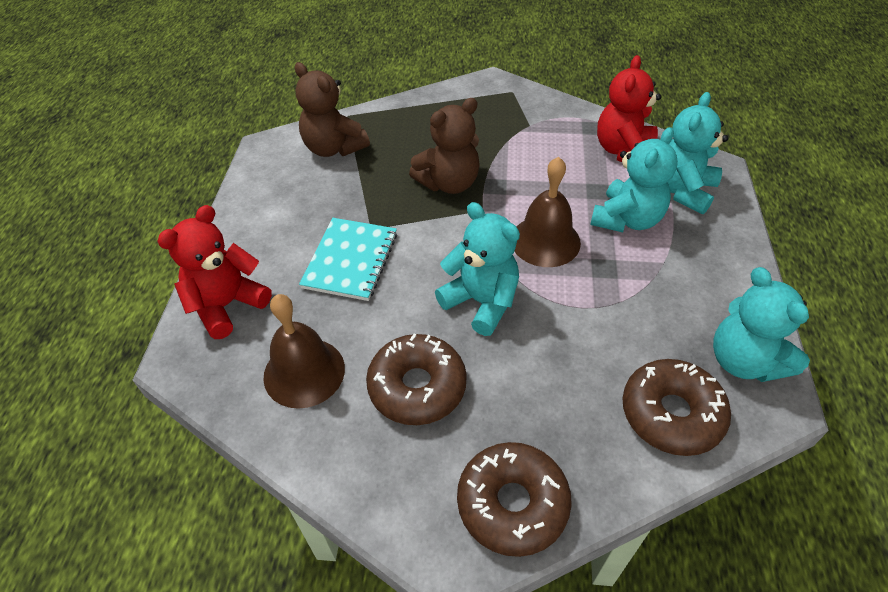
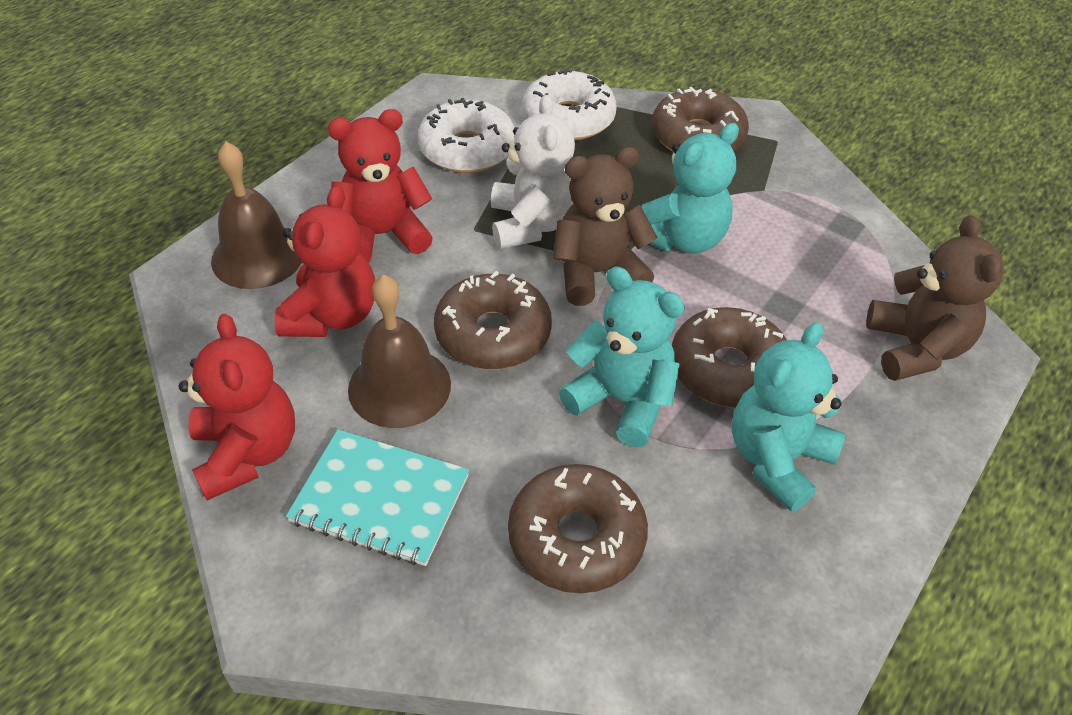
brown donut: [366,334,467,425] [457,442,572,557] [623,359,731,456] = 3 -> [434,271,552,370] [508,464,648,593] [652,87,749,152] [672,307,787,408] = 4
red teddy bear: [157,205,272,339] [597,55,661,162] = 2 -> [178,314,295,500] [275,185,375,337] [328,109,433,263] = 3
turquoise teddy bear: [435,202,520,336] [590,127,678,232] [668,92,728,214] [713,267,810,382] = 4 -> [559,267,685,447] [641,123,739,254] [732,322,845,512] = 3
white donut: none = 0 -> [418,98,515,173] [522,68,617,140] = 2
white teddy bear: none = 0 -> [491,95,575,249] = 1

